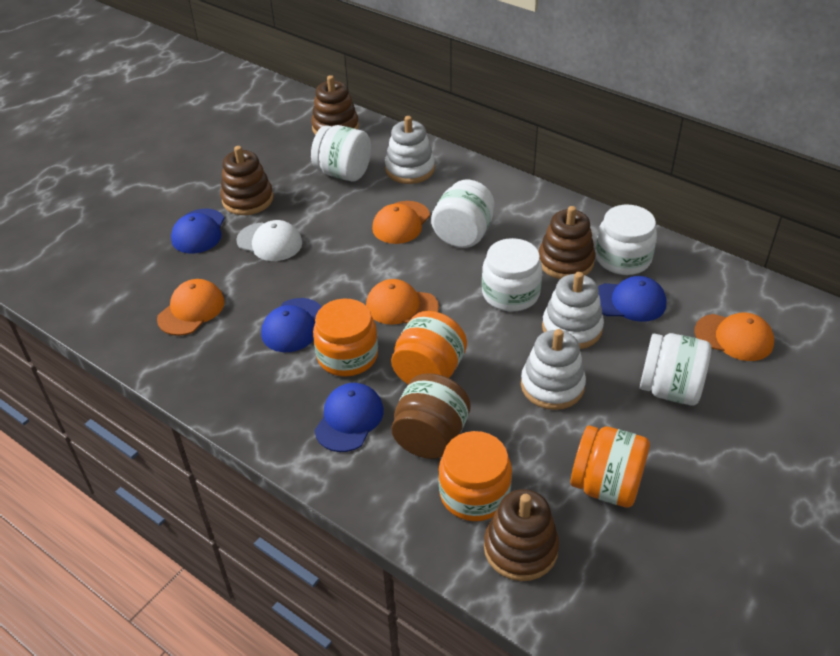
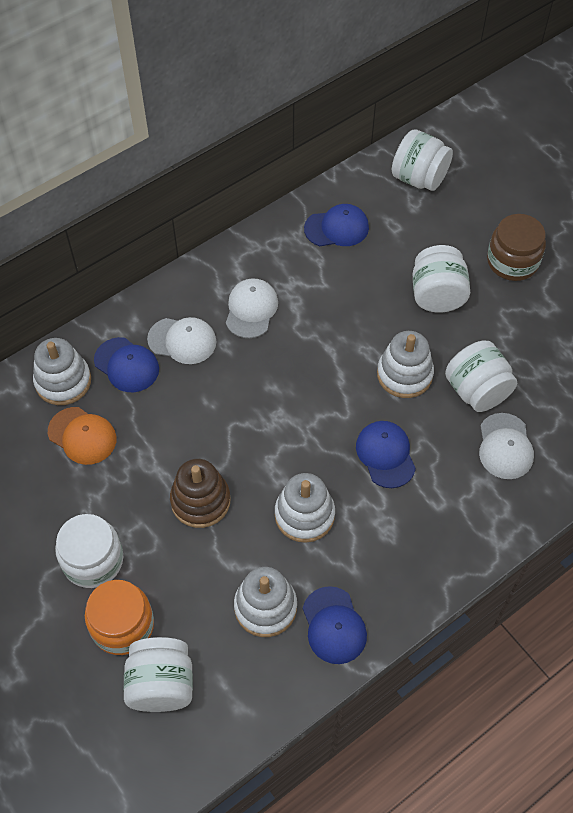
brown stacking toy: [220,146,273,215] [311,75,359,135] [484,489,559,581] [539,206,595,279] = 4 -> [170,459,231,528] = 1
orange cap: [157,279,225,336] [366,279,439,325] [372,201,430,244] [694,312,774,361] = 4 -> [48,407,117,465] = 1
orange jar: [313,299,378,376] [391,311,467,384] [438,431,512,521] [571,425,650,508] = 4 -> [85,580,154,655] = 1
white cap: [236,220,302,261] = 1 -> [147,317,216,364] [226,278,278,338] [479,413,534,479] = 3
white stacking toy: [385,116,435,184] [521,329,586,410] [542,272,604,349] = 3 -> [33,338,91,405] [234,567,297,637] [275,473,335,543] [377,331,434,398] = 4

